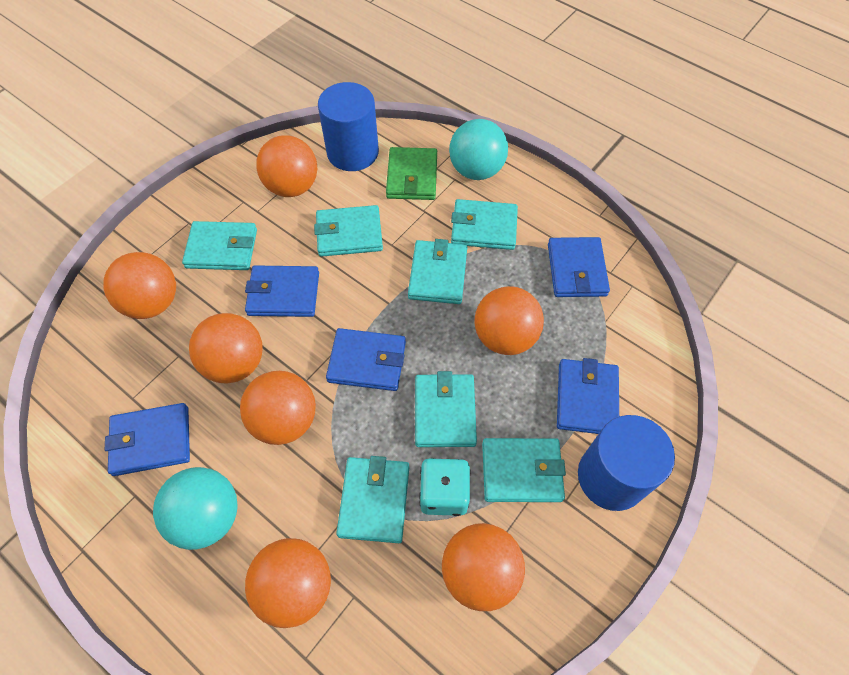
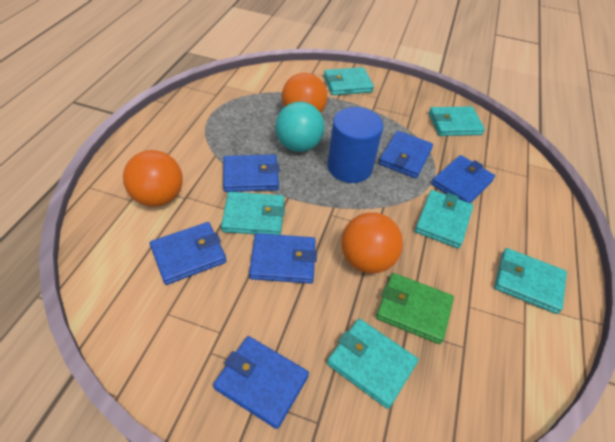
blue cylinder: [318,82,379,171] [578,415,675,511] = 2 -> [327,107,383,183] = 1
blue wallet: [105,403,190,476] [245,265,319,317] [326,328,406,391] [548,237,610,297] [557,358,619,434] = 5 -> [150,222,227,285] [213,336,309,429] [223,154,280,192] [249,233,317,284] [379,131,433,178] [431,155,495,203] = 6
orange ball: [103,252,176,319] [189,313,263,384] [240,371,316,445] [245,538,331,628] [256,135,317,197] [442,523,525,611] [474,286,544,355] = 7 -> [123,150,183,207] [282,73,327,113] [341,212,403,274] = 3
turquoise ball: [153,467,238,550] [449,119,508,180] = 2 -> [275,102,325,152] = 1
turquoise dice: [419,458,471,516] = 1 -> none = 0
turquoise wallet: [182,221,257,270] [314,205,383,257] [336,456,409,543] [408,239,467,304] [415,371,477,447] [451,199,518,250] [482,438,566,502] = 7 -> [221,192,285,235] [324,67,374,95] [327,319,418,409] [415,190,473,249] [429,107,485,136] [494,248,567,314] = 6

